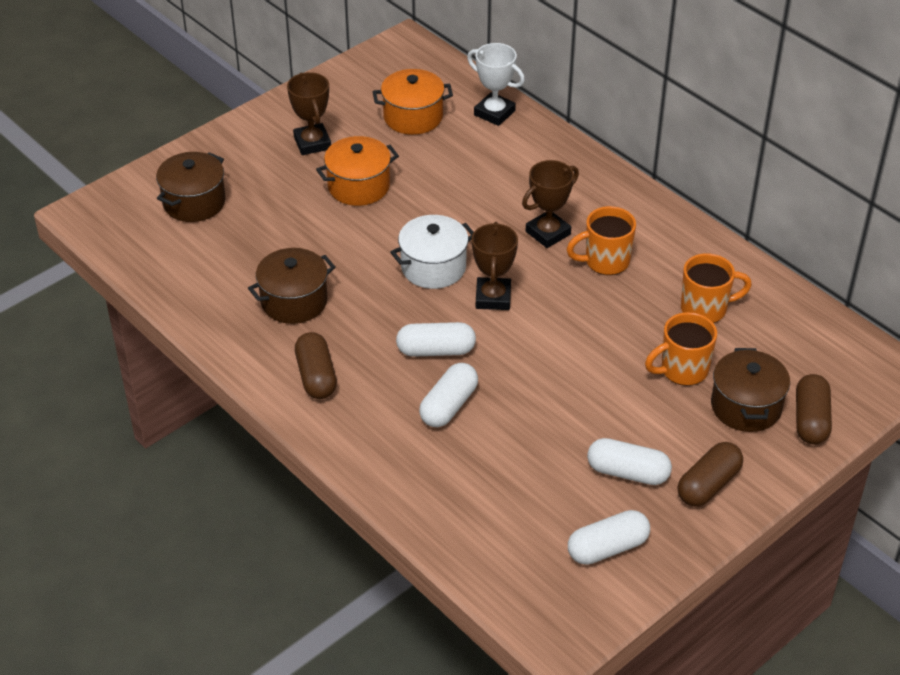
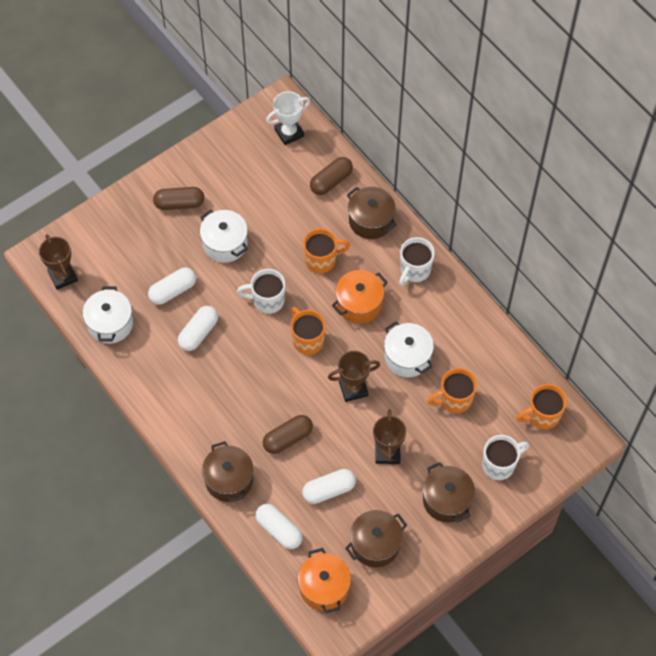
brown pot: [156,152,225,222] [248,248,336,324] [711,348,790,432] = 3 -> [202,441,254,502] [345,510,407,567] [347,187,397,239] [423,462,475,523] = 4
orange mug: [566,206,636,275] [645,312,717,386] [681,253,752,323] = 3 -> [291,307,326,355] [303,228,350,273] [427,368,477,413] [516,384,567,429] = 4
white mug: none = 0 -> [237,269,285,314] [399,237,435,286] [482,435,529,480] = 3
white pot: [390,215,474,289] = 1 -> [82,287,133,344] [200,210,248,263] [384,321,434,377] = 3

